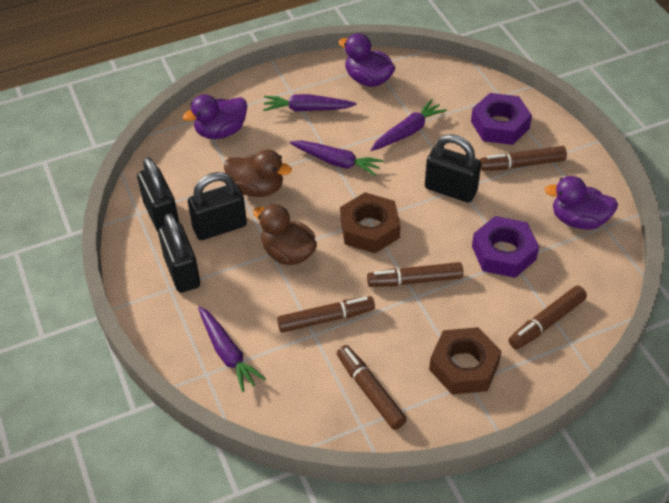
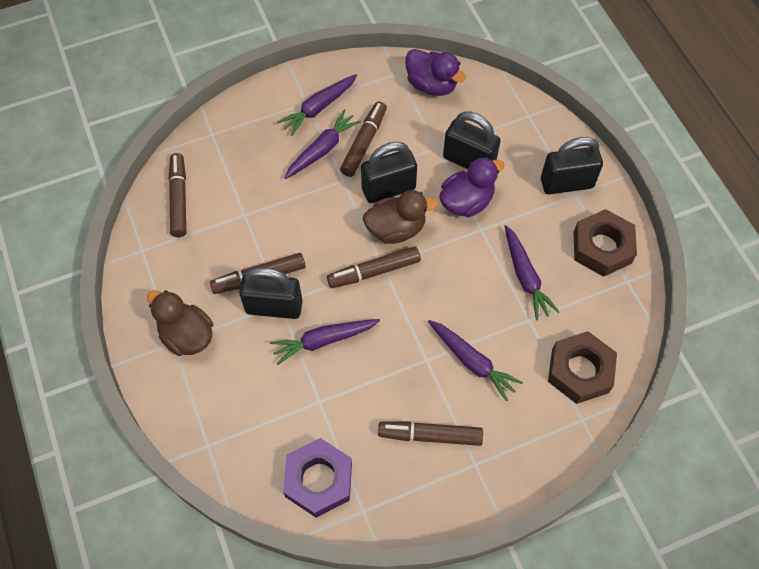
purple carrot: [198,306,266,392] [263,94,357,112] [290,140,384,176] [371,99,447,151] = 4 -> [270,319,380,365] [277,74,357,136] [284,109,361,179] [428,320,523,401] [505,225,559,320] = 5
purple duck: [183,94,247,139] [338,33,395,87] [544,176,618,230] = 3 -> [405,49,466,96] [439,157,505,217] = 2
purple nut: [471,93,532,145] [472,216,539,278] = 2 -> [283,438,352,518] = 1

